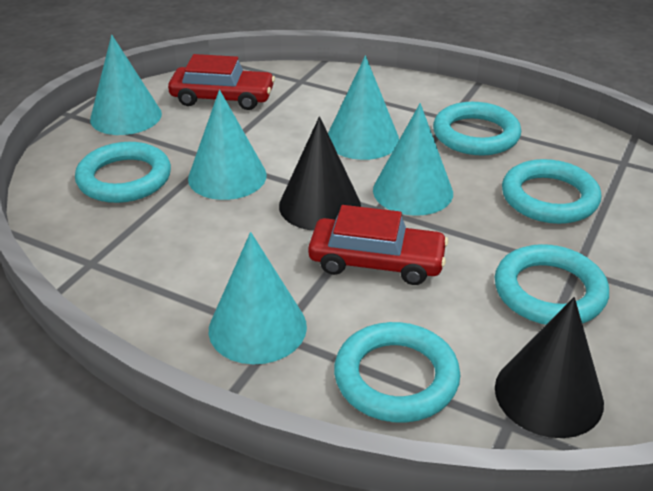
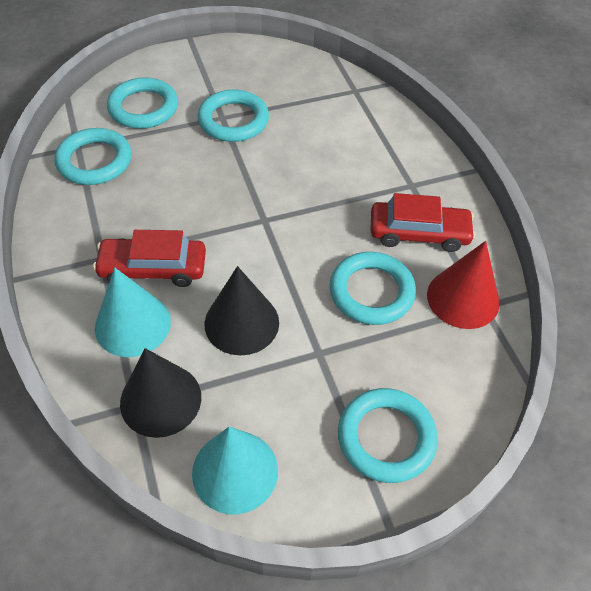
red cone: none = 0 -> [427,241,500,329] = 1
turquoise cone: [90,35,162,135] [188,90,267,200] [209,232,307,365] [328,55,399,160] [373,103,453,216] = 5 -> [95,268,171,357] [192,427,278,514] = 2

